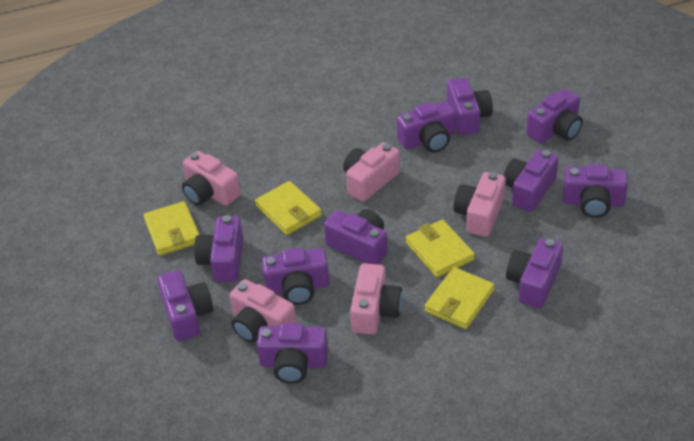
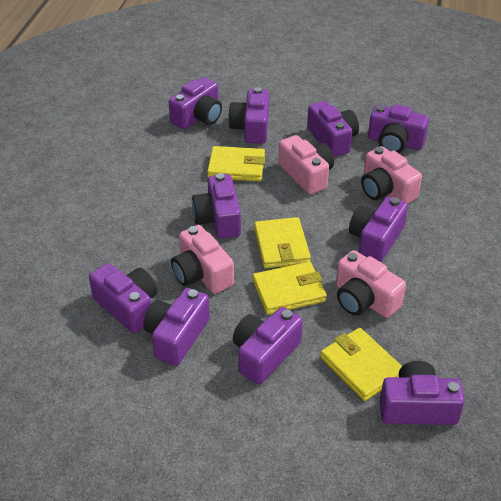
pink camera: [182,151,241,206] [230,279,297,343] [343,142,400,202] [350,263,403,335] [454,172,506,237] = 5 -> [171,225,234,294] [279,135,334,194] [336,250,406,318] [361,146,422,204] = 4
purple camera: [157,270,214,341] [194,215,243,282] [257,323,328,383] [262,248,329,305] [324,209,388,265] [397,101,456,152] [447,78,493,135] [504,149,559,212] [506,238,563,308] [526,88,583,143] [563,164,628,218] = 11 -> [89,263,157,333] [143,288,210,366] [169,77,222,129] [192,173,241,239] [229,87,269,144] [233,307,303,385] [307,101,359,157] [349,197,408,262] [368,104,429,153] [380,361,465,425] = 10

